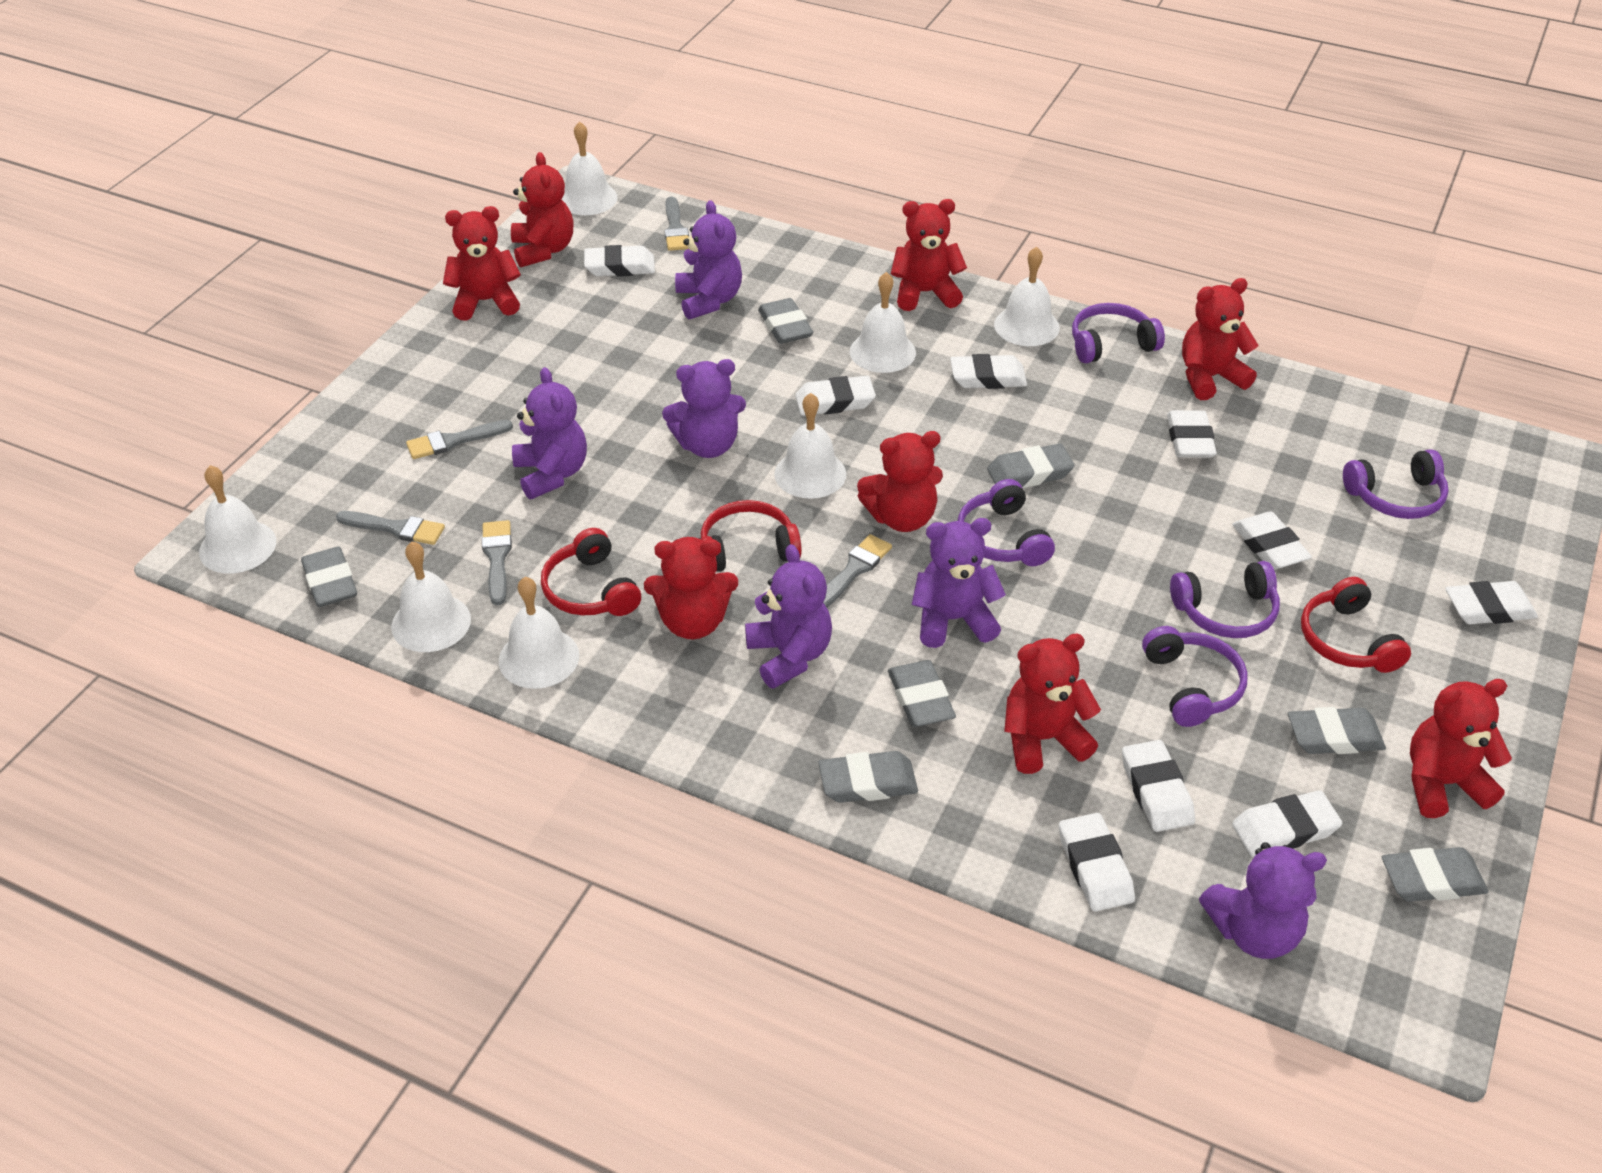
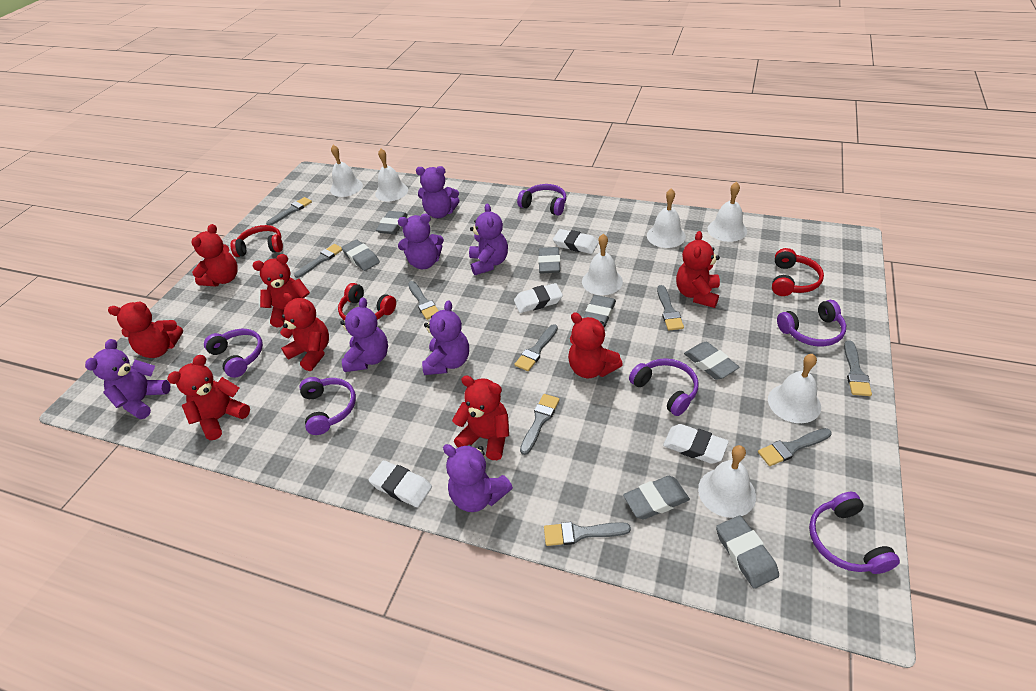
grey brush: [336,511,445,545] [406,420,513,459] [482,520,512,605] [665,197,689,251] [823,534,892,608] = 5 -> [266,197,312,226] [294,244,342,278] [408,281,438,320] [514,324,558,371] [520,394,560,455] [544,522,631,546] [657,285,684,331] [758,428,832,466] [844,340,872,396] = 9
purple headphones: [958,479,1055,566] [1072,303,1165,363] [1142,626,1248,727] [1170,561,1280,638] [1343,449,1449,519] = 5 -> [204,329,263,378] [299,377,356,435] [517,184,566,216] [629,358,699,416] [777,300,846,347] [809,492,900,574] = 6
purple teddy bear: [512,367,587,499] [662,359,746,458] [675,200,742,320] [745,544,832,689] [912,518,1006,648] [1199,842,1327,959] = 6 -> [85,339,170,419] [340,297,388,372] [398,214,444,269] [416,166,460,218] [422,300,469,375] [443,444,513,512] [469,203,508,275] = 7
white eraser: [584,245,655,277] [795,376,876,416] [950,354,1027,389] [1059,813,1135,912] [1122,740,1195,832] [1167,410,1217,458] [1232,512,1312,570] [1232,790,1342,857] [1445,581,1538,624] = 9 -> [369,460,432,507] [514,283,563,313] [553,229,598,254] [663,424,729,464] = 4

